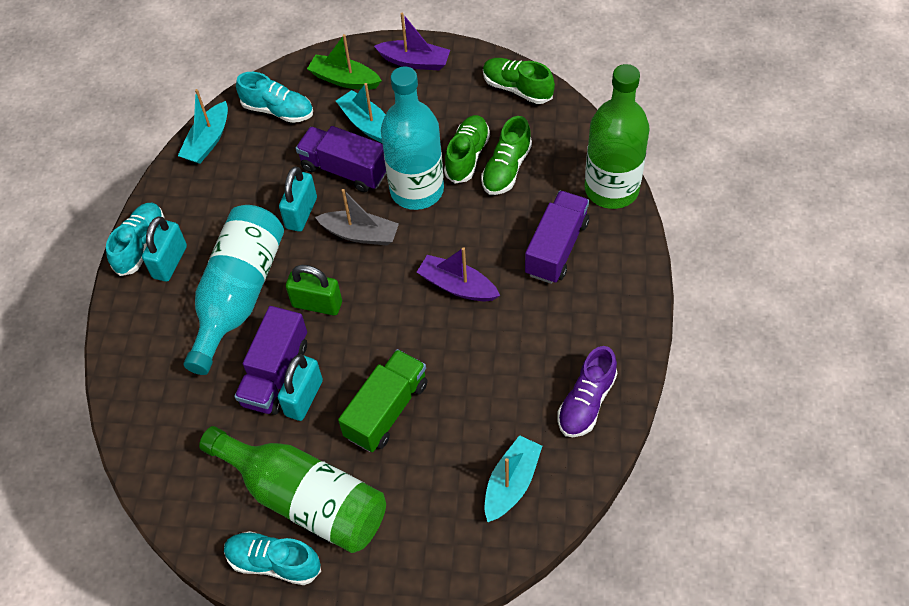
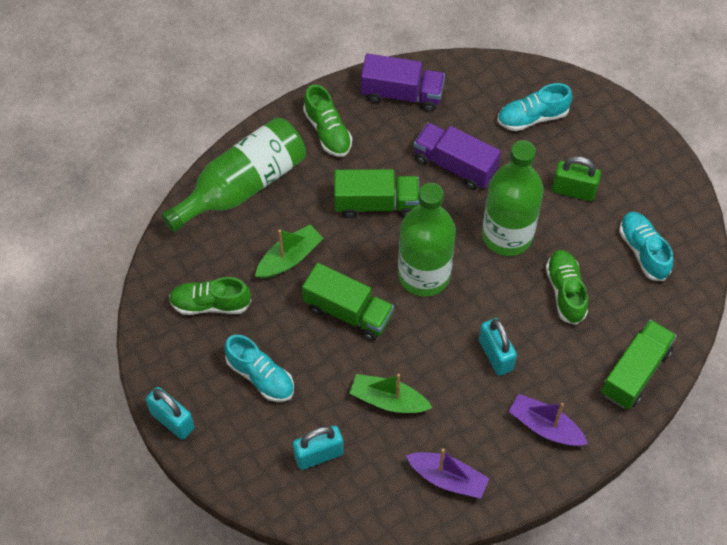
green boat: [307,34,382,90] = 1 -> [255,225,323,279] [349,374,432,413] = 2
green bottle: [199,426,386,553] [585,64,649,209] = 2 -> [161,117,306,232] [398,183,456,297] [482,140,544,256] = 3
green truck: [338,349,428,452] = 1 -> [302,263,394,341] [334,169,419,218] [601,319,677,409] = 3
grey boat: [315,189,399,245] = 1 -> none = 0
purple shoe: [557,346,617,437] = 1 -> none = 0
purple truck: [234,306,307,415] [296,126,387,192] [525,191,589,284] = 3 -> [361,53,445,112] [414,123,501,190] = 2
turquoise boat: [178,89,228,164] [336,83,386,143] [485,435,542,522] = 3 -> none = 0
turquoise bottle: [184,205,284,375] [381,66,444,210] = 2 -> none = 0

